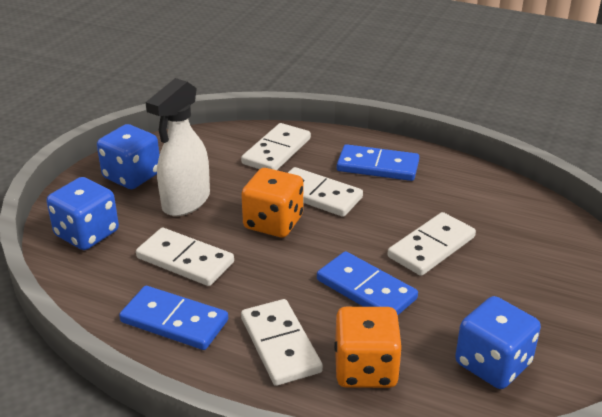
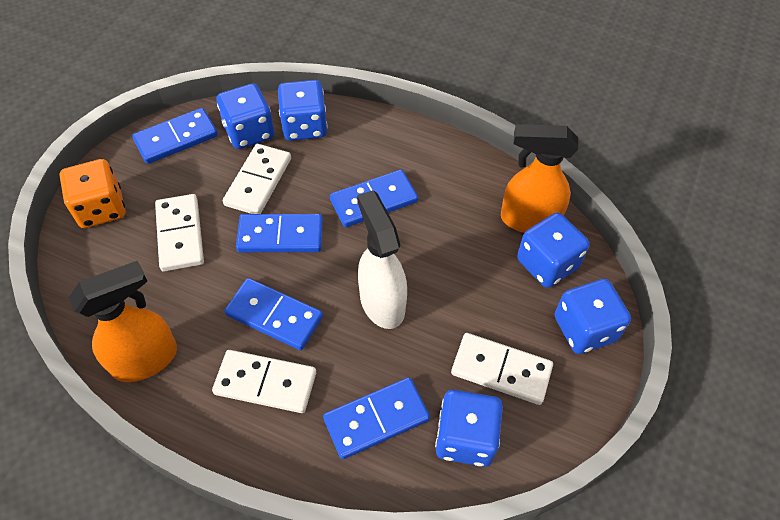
blue dice: [47,177,119,250] [97,124,159,189] [455,296,541,389] = 3 -> [217,83,274,149] [278,80,327,141] [435,390,503,467] [517,213,590,288] [555,279,631,354] = 5
blue domino: [119,286,228,350] [317,251,418,315] [337,144,419,181] = 3 -> [132,108,218,164] [224,278,323,350] [236,214,323,252] [323,377,430,459] [330,170,418,228] = 5
orange dice: [241,168,303,237] [334,307,402,388] = 2 -> [59,159,125,228] = 1
orange spray bottle: none = 0 -> [69,261,177,382] [501,124,578,233] = 2
white domino: [136,228,234,286] [241,123,311,170] [241,299,323,386] [288,167,363,217] [387,212,476,276] = 5 -> [155,194,204,272] [212,350,316,413] [223,144,291,214] [451,333,553,405] = 4

